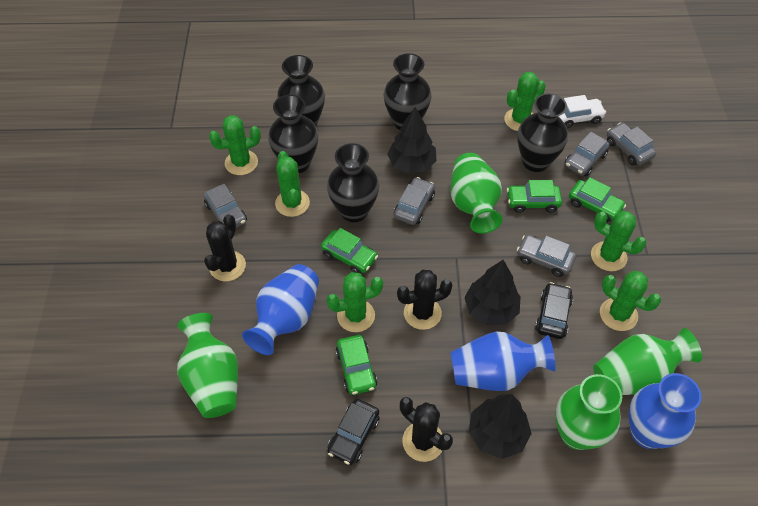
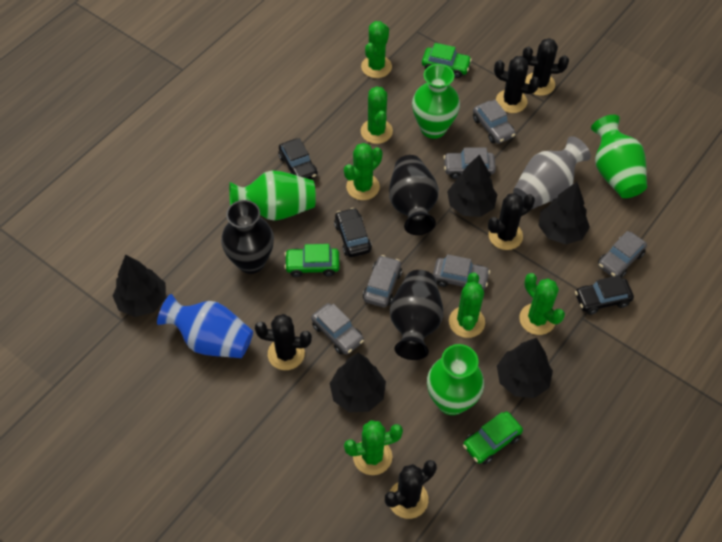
black cactus: [204,214,246,281] [397,270,452,330] [400,397,453,462] = 3 -> [255,314,312,370] [385,460,437,519] [488,193,535,250] [494,56,540,113] [523,38,569,96] = 5
black car: [327,399,380,465] [535,282,573,339] = 2 -> [279,138,318,179] [334,208,372,257] [575,275,634,315] = 3
black tree: [387,107,436,174] [464,260,521,325] [469,394,532,459] = 3 -> [113,254,166,317] [329,353,386,412] [447,154,497,217] [497,338,553,398] [538,182,590,244] = 5
black vase: [268,95,318,173] [277,55,325,126] [327,143,379,222] [383,53,432,131] [517,93,568,172] = 5 -> [221,200,274,274] [389,155,439,235] [390,270,443,360] = 3
blue vase: [242,264,319,355] [450,331,556,391] [629,373,702,449] = 3 -> [157,294,253,358] = 1
green car: [321,228,378,274] [336,335,377,395] [507,180,562,213] [569,177,626,222] = 4 -> [284,244,340,277] [422,43,472,78] [463,412,523,464] = 3
grey car: [204,184,247,228] [394,177,435,225] [517,235,576,277] [565,132,609,177] [607,122,656,166] = 5 -> [311,303,364,355] [363,255,402,307] [433,254,490,290] [443,148,496,179] [473,100,516,144] [598,231,647,278] = 6
grey vase: none = 0 -> [513,136,591,209] = 1
white car: [559,95,606,128] = 1 -> none = 0

